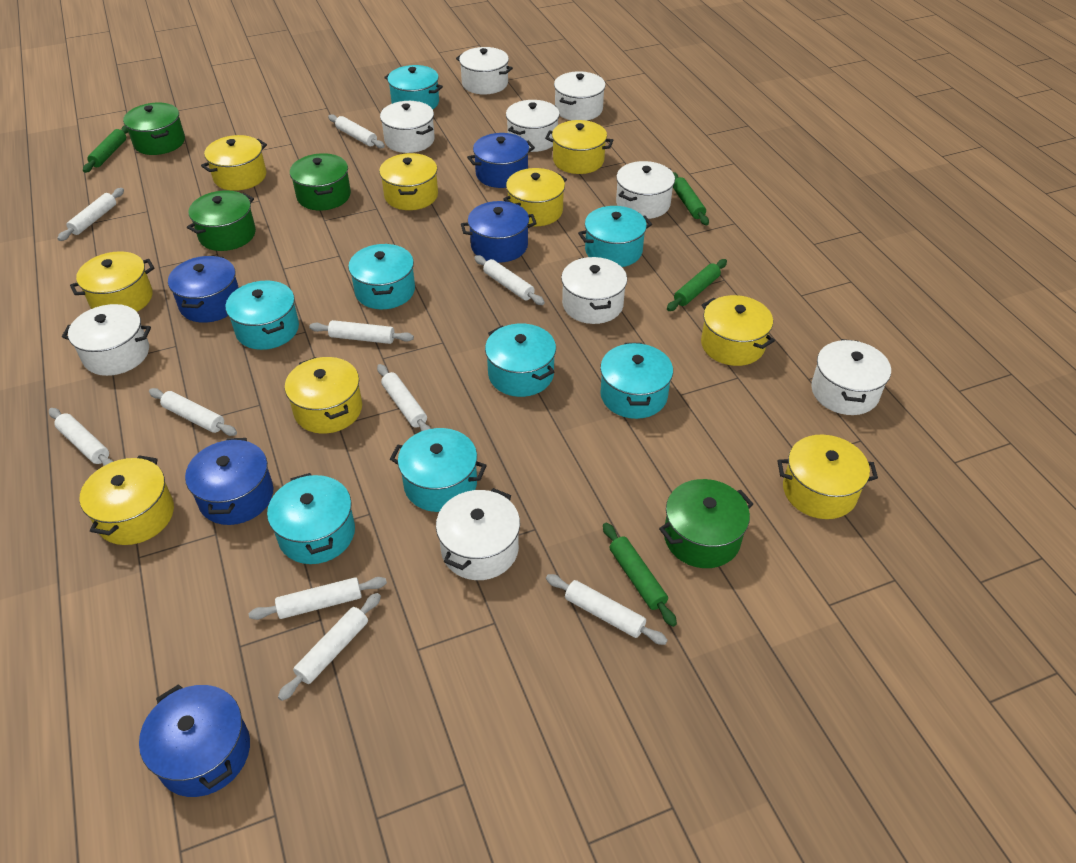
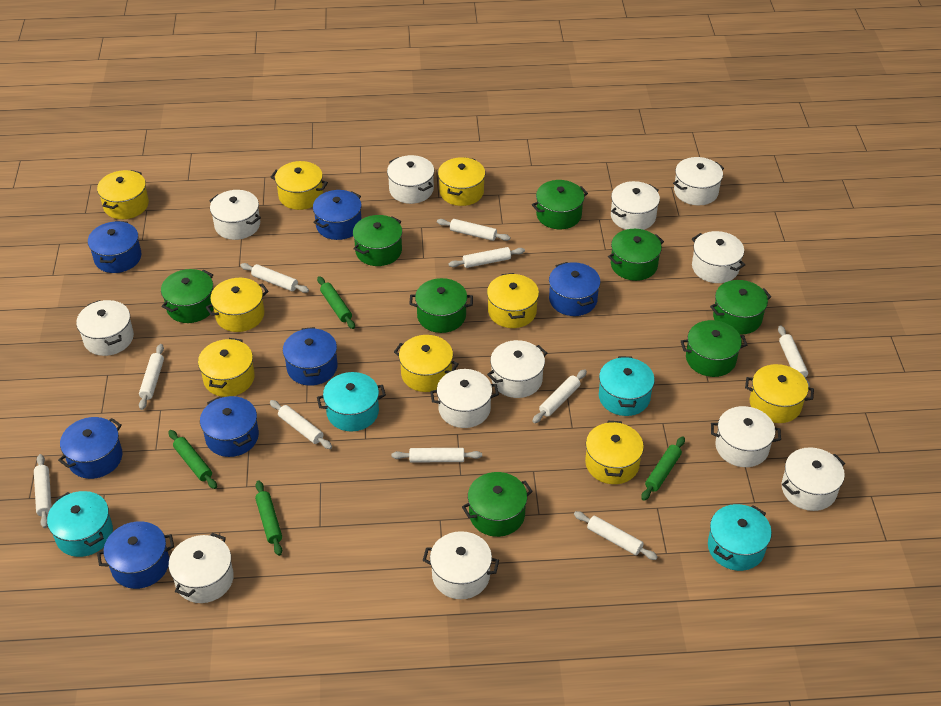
blue pot: [139,684,250,797] [168,256,239,323] [185,438,273,525] [461,201,537,263] [467,133,535,188] = 5 -> [58,417,122,479] [88,221,141,273] [97,521,174,589] [200,396,259,457] [283,327,337,386] [313,190,362,240] [549,262,601,316] = 7
green pot: [123,103,185,155] [187,190,256,251] [290,153,351,210] [659,479,753,568] = 4 -> [161,269,214,323] [353,215,402,266] [409,278,473,333] [462,472,533,537] [532,180,588,229] [608,229,664,281] [681,320,747,377] [710,280,771,335] = 8
turquoise pot: [225,281,299,350] [267,473,355,564] [348,244,415,309] [384,65,443,109] [390,428,487,512] [485,323,556,397] [578,206,652,267] [600,343,673,419] = 8 -> [47,491,113,557] [317,372,386,431] [599,356,655,416] [708,504,772,571] = 4
white pot: [62,304,151,376] [380,101,435,153] [436,488,520,580] [456,47,513,95] [506,100,560,152] [554,71,605,121] [561,257,627,324] [616,161,675,219] [811,339,891,415] = 9 -> [76,300,134,356] [168,533,234,603] [209,190,261,240] [387,155,434,204] [423,531,499,599] [430,369,499,428] [487,340,547,398] [611,181,660,230] [673,157,724,205] [692,231,745,283] [711,406,781,467] [782,447,845,511] = 12

